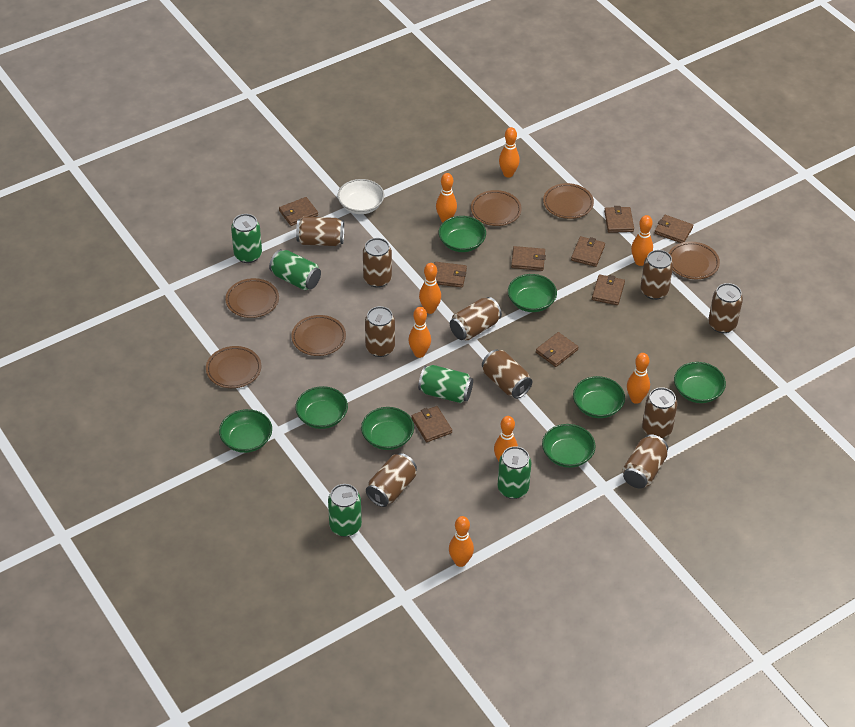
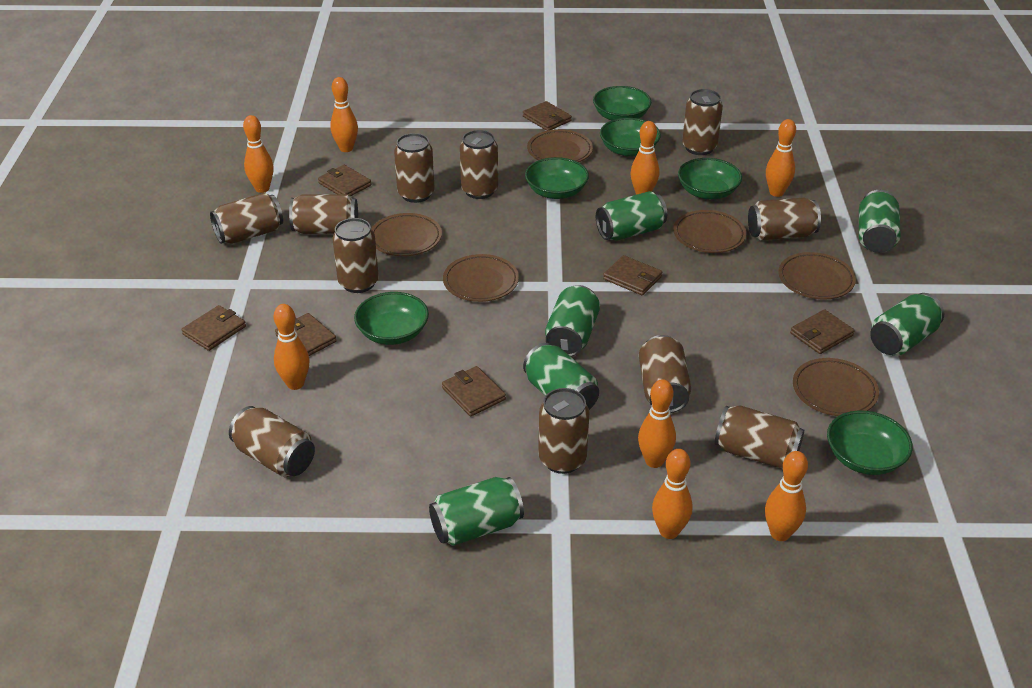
brown can: [296,217,344,246] [363,238,392,288] [365,306,395,357] [366,453,417,507] [450,297,502,341] [482,349,532,399] [623,434,668,489] [640,250,673,300] [642,387,677,438] [708,283,743,333] = 10 -> [210,193,283,244] [229,406,315,477] [289,194,358,234] [333,218,379,293] [394,133,435,203] [460,130,498,199] [538,388,590,474] [639,335,691,413] [682,89,723,155] [715,405,804,469] [748,197,821,241] = 11
brown wallet: [279,197,318,226] [412,406,452,442] [434,262,467,287] [511,246,546,271] [536,332,578,367] [571,236,605,267] [592,274,625,305] [604,206,634,233] [654,215,693,243] = 9 -> [182,305,246,351] [275,313,337,356] [318,165,371,196] [442,366,506,417] [523,101,572,131] [603,255,662,295] [790,309,855,354] = 7
green bowl: [219,409,272,453] [295,386,348,429] [361,407,414,450] [438,216,486,252] [508,274,557,312] [542,424,596,468] [573,376,625,418] [674,362,726,403] = 8 -> [354,292,429,345] [525,157,589,199] [593,86,651,120] [600,118,661,157] [678,158,742,199] [827,411,913,475] = 6
green can: [231,214,262,263] [269,249,321,290] [328,484,362,537] [418,365,473,403] [498,446,531,499] = 5 -> [429,477,524,546] [523,343,599,410] [545,285,600,357] [596,191,667,241] [859,190,901,253] [870,293,944,356] = 6
white bowl: [337,179,384,214] = 1 -> none = 0

